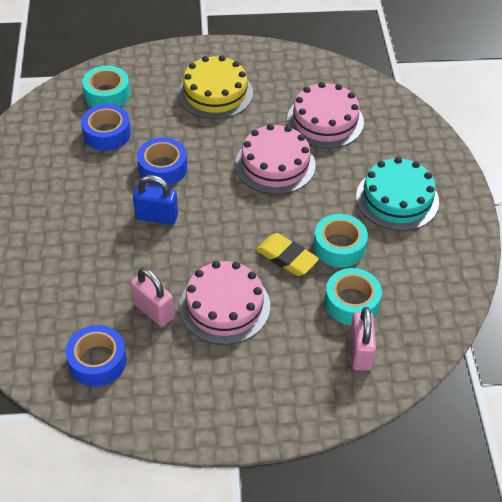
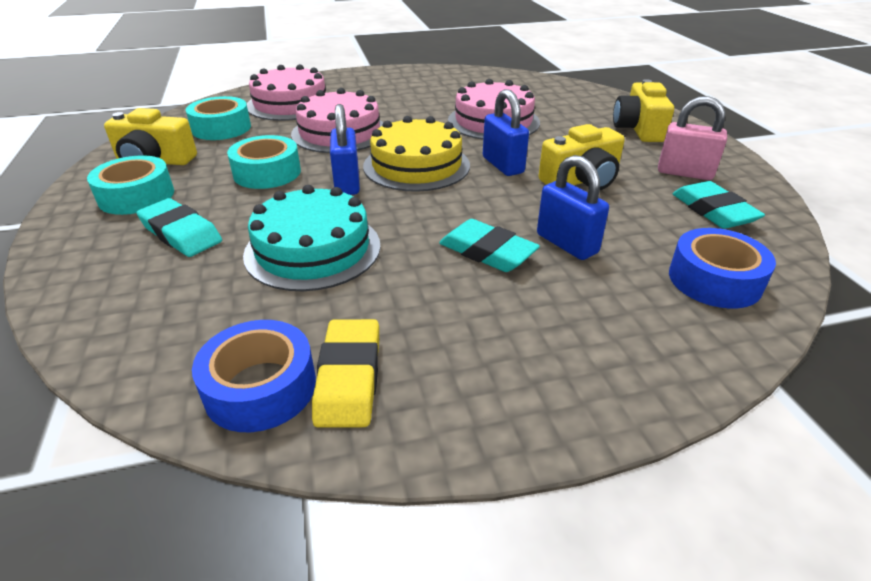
blue padlock: [133,175,178,225] = 1 -> [330,104,360,195] [483,89,529,176] [537,155,609,260] = 3
blue tape: [66,325,127,386] [81,104,131,151] [137,137,187,186] = 3 -> [192,320,316,432] [669,228,776,309] = 2
pink padlock: [130,267,174,327] [350,307,376,371] = 2 -> [658,96,727,180] = 1
turquoise eraser: none = 0 -> [136,198,222,257] [439,219,540,272] [673,181,765,229] = 3
yellow camera: none = 0 -> [104,108,197,165] [538,124,625,190] [613,79,674,142] = 3

